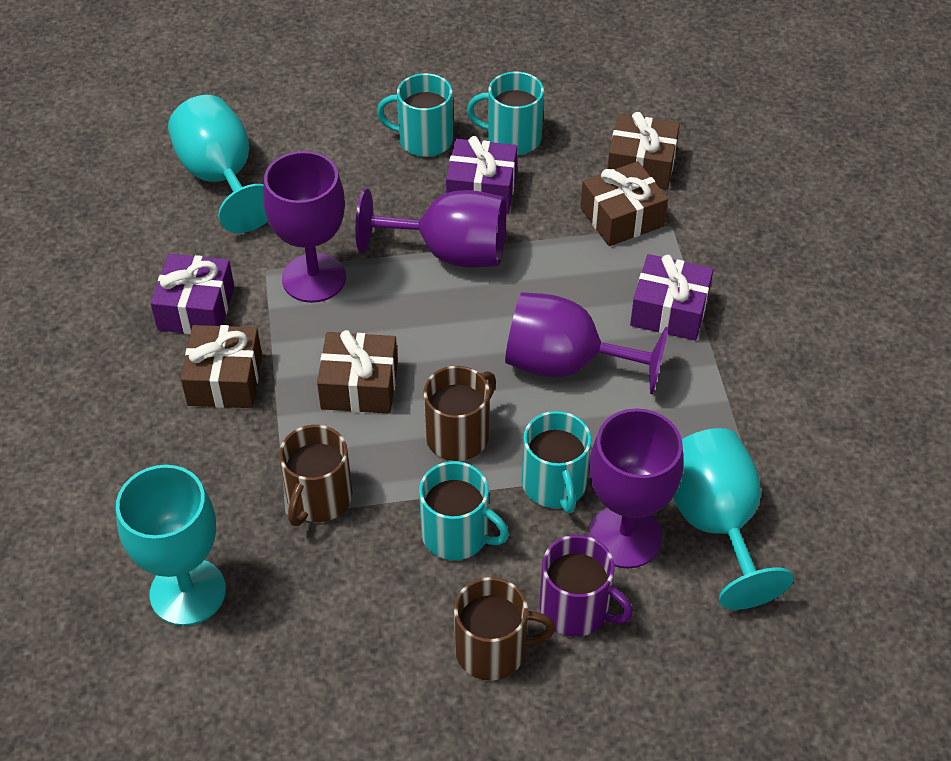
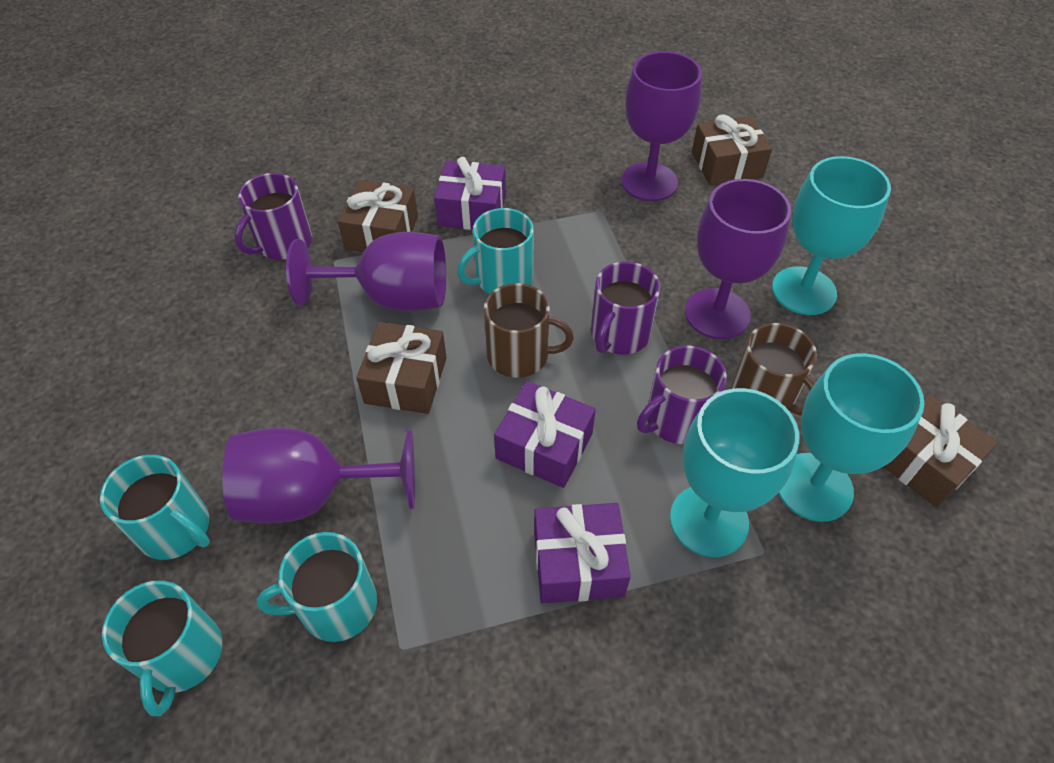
brown mug: [279,425,352,526] [423,366,496,461] [454,577,555,681] = 3 -> [484,283,574,378] [731,323,817,416] = 2
purple mug: [540,535,633,637] = 1 -> [235,173,312,260] [591,262,660,355] [637,346,727,444] = 3

